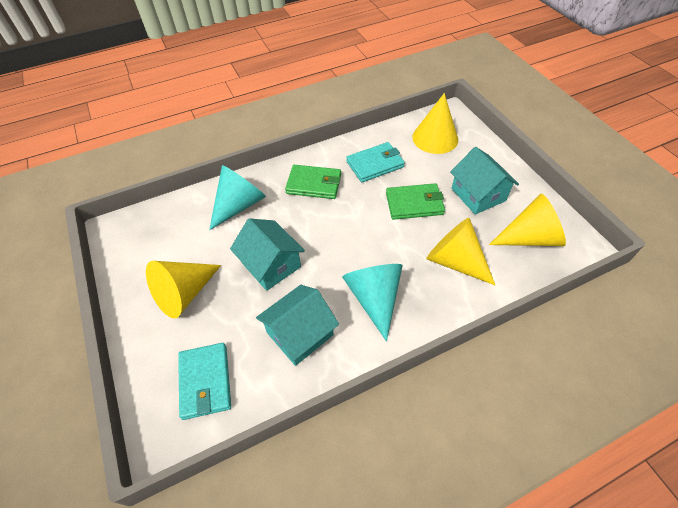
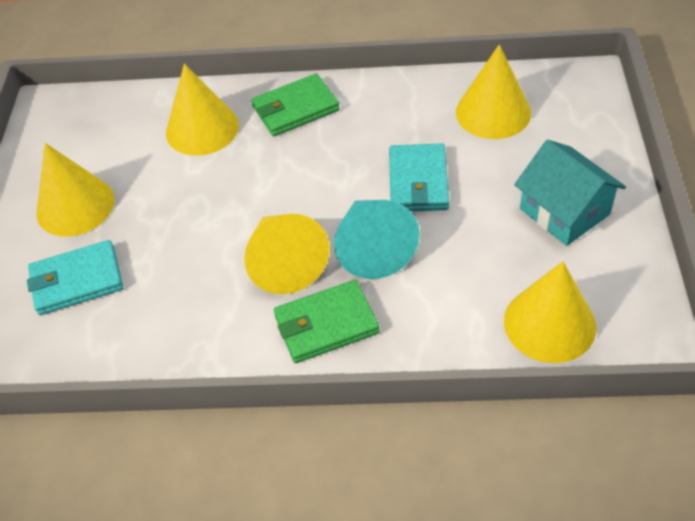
turquoise cone: [209,165,266,230] [342,264,403,341] = 2 -> [334,200,420,279] = 1
turquoise house: [230,218,305,291] [256,285,339,366] [450,147,519,215] = 3 -> [514,140,626,246] = 1
yellow cone: [146,261,221,318] [412,93,458,154] [426,218,495,285] [489,194,566,246] = 4 -> [36,143,114,237] [166,63,239,156] [244,214,330,294] [456,44,531,139] [504,261,596,363] = 5

